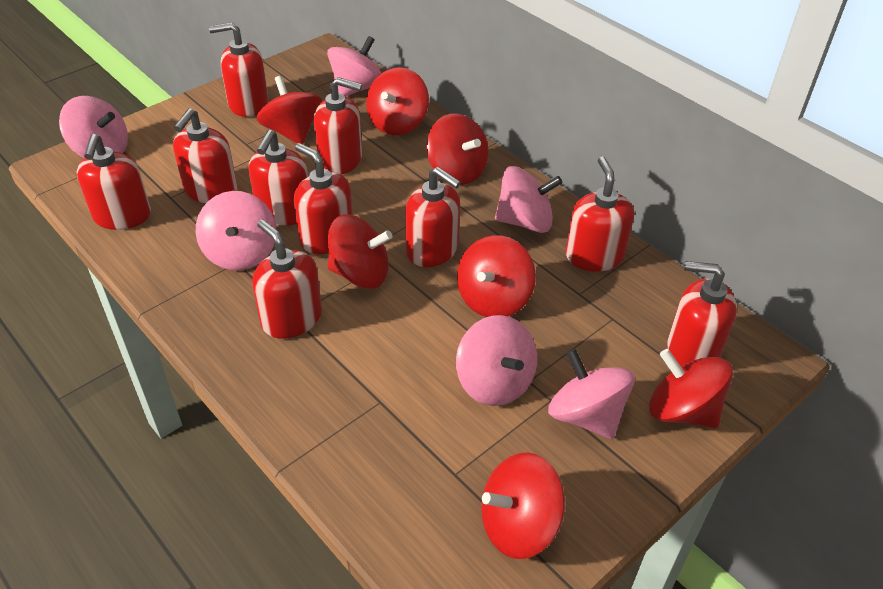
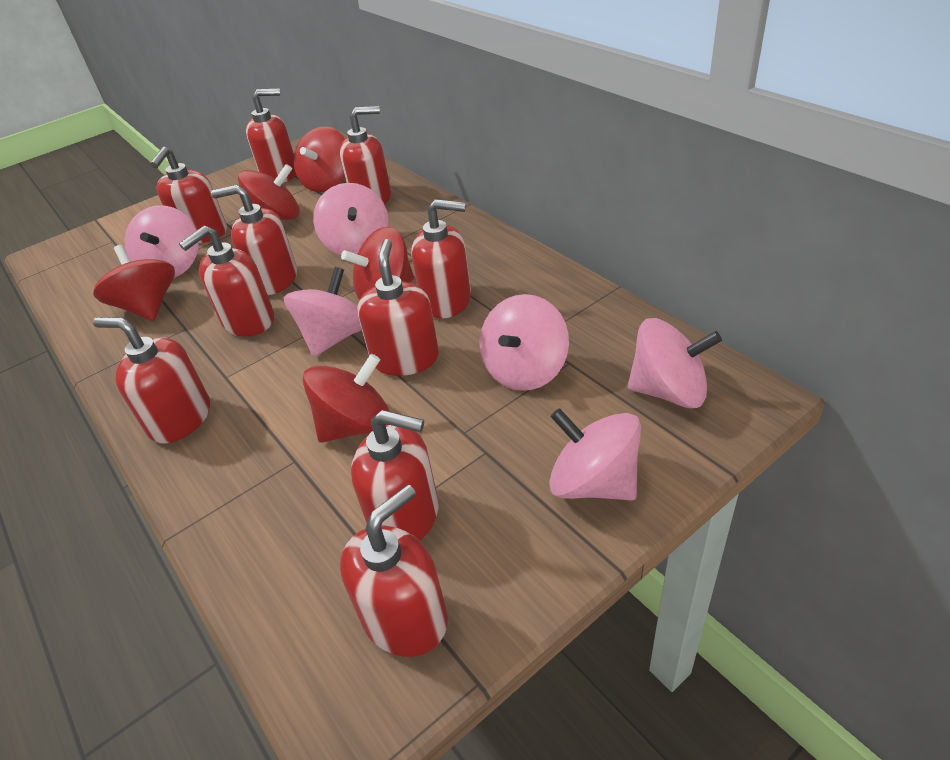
red spinning top: [257,76,322,144] [328,214,392,289] [366,67,429,135] [426,113,489,185] [457,235,536,317] [481,452,565,559] [649,349,733,428] = 7 -> [93,245,175,321] [238,164,300,220] [294,127,345,192] [302,354,390,442] [341,227,414,300] = 5

